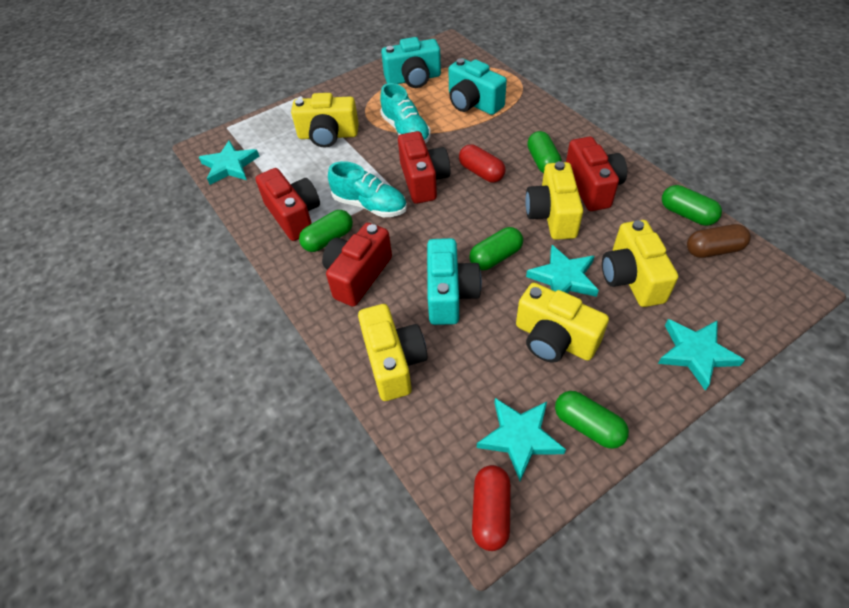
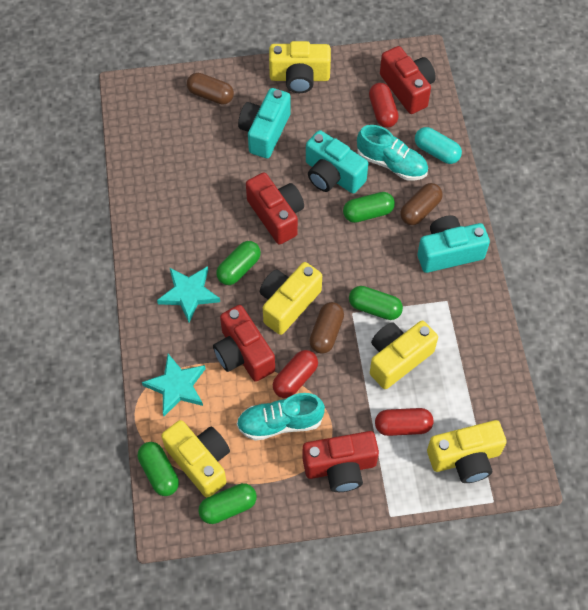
brown capsule: [687,224,751,258] = 1 -> [187,73,234,105] [309,302,344,354] [400,183,443,225] = 3
red capsule: [459,144,506,183] [472,465,511,551] = 2 -> [273,350,318,398] [369,83,399,128] [375,408,433,436] = 3
turquoise capsule: none = 0 -> [415,127,462,164] = 1
turquoise star: [199,140,260,185] [477,398,566,481] [526,245,599,297] [658,319,745,391] = 4 -> [142,354,206,416] [157,266,220,323] = 2

